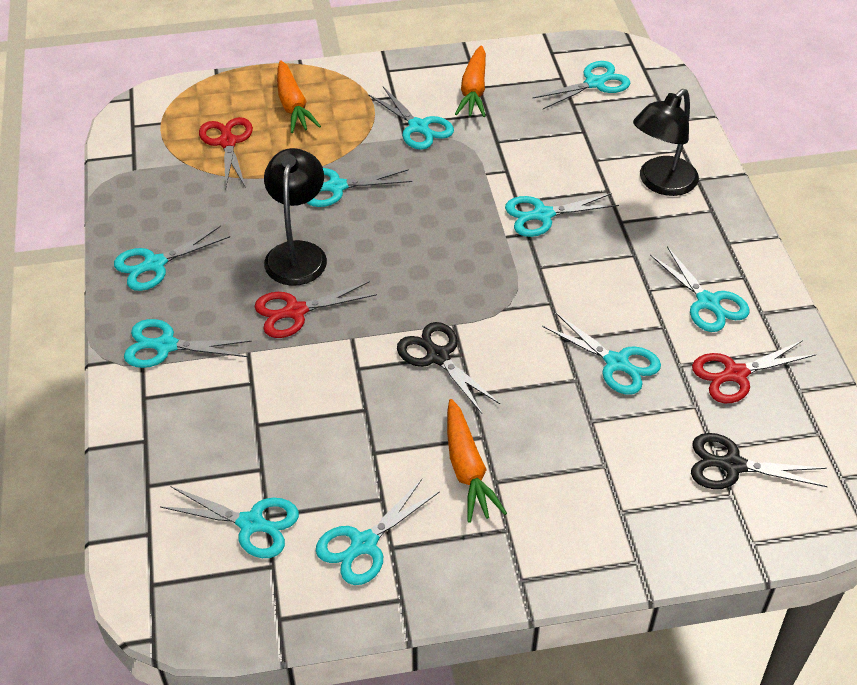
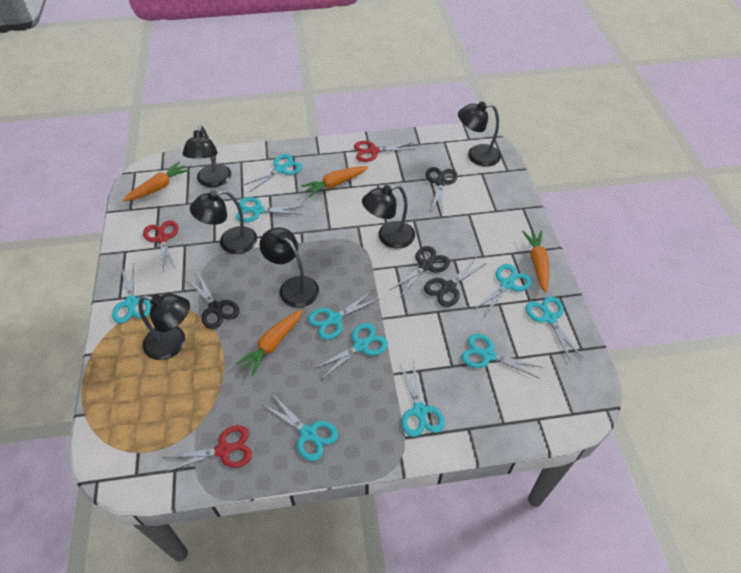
black lamp: [264,148,327,286] [633,89,699,196] = 2 -> [138,294,190,360] [183,125,231,187] [190,190,257,254] [259,227,319,308] [362,185,415,249] [458,102,501,167] = 6
black scissors: [397,322,500,414] [691,433,828,489] = 2 -> [187,273,240,329] [390,246,450,297] [424,257,487,307] [426,167,458,211] = 4
orange carrot: [277,60,321,133] [447,399,507,523] [455,46,486,117] = 3 -> [123,162,190,202] [236,309,303,376] [301,166,368,197] [522,230,549,293] = 4

